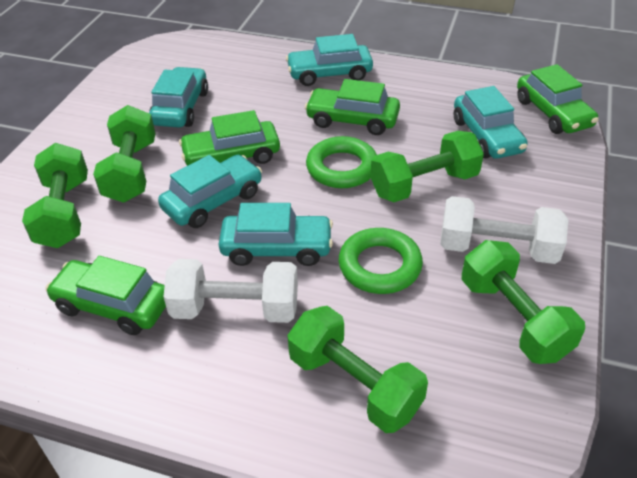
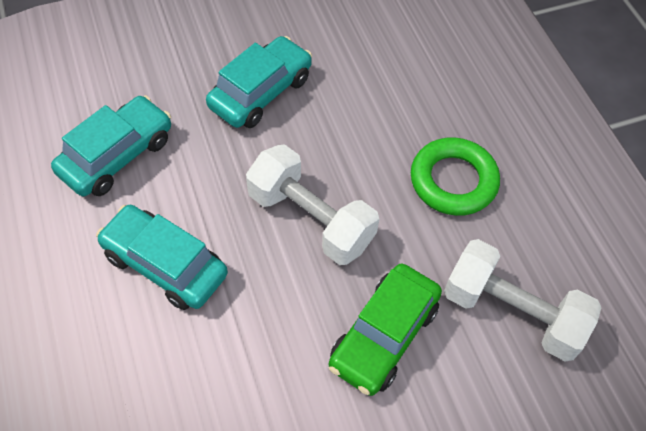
green car: [45,256,166,335] [179,110,280,166] [305,79,400,135] [517,64,599,134] = 4 -> [329,264,442,396] = 1
green dumbbell: [22,143,88,248] [93,105,156,203] [287,306,428,433] [371,131,484,202] [461,240,585,364] = 5 -> none = 0
green ring: [306,136,377,188] [339,228,423,294] = 2 -> [411,137,500,216] = 1
turquoise car: [149,67,208,127] [158,155,262,228] [219,203,333,266] [286,34,373,86] [454,86,528,159] = 5 -> [51,95,171,196] [96,205,228,310] [206,36,312,128] = 3

